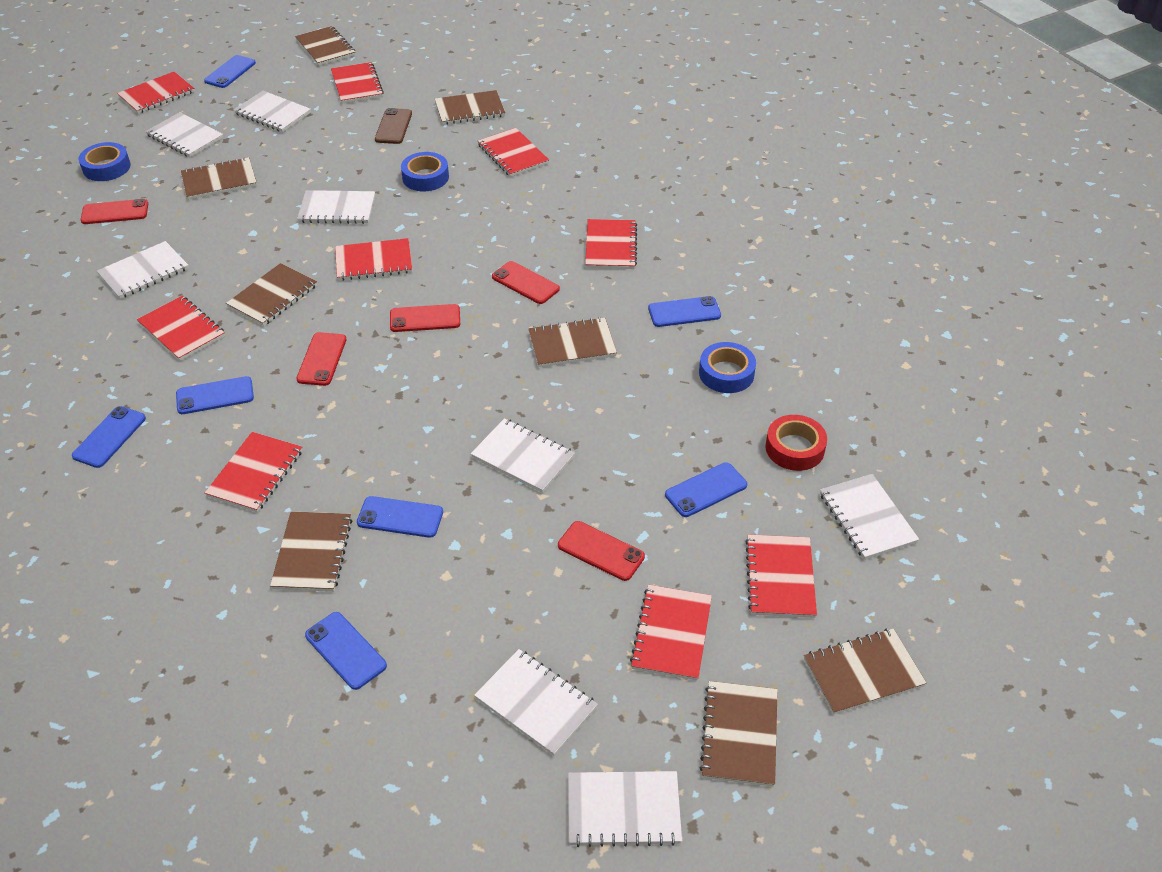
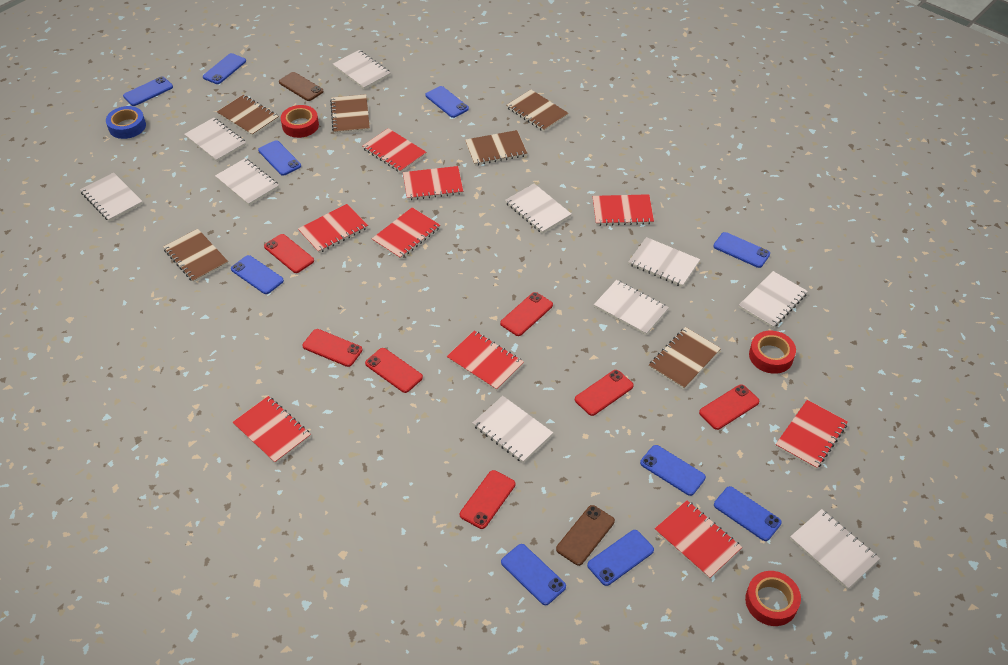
blue phone: [72,406,146,468] [176,376,254,414] [204,55,256,88] [305,612,387,690] [357,496,443,538] [648,296,721,327] [665,462,747,517] = 7 -> [123,76,173,106] [203,53,246,84] [231,255,284,294] [258,140,301,176] [425,86,469,118] [501,544,566,605] [587,530,654,586] [640,445,706,496] [714,232,770,268] [714,486,782,541] = 10
blue tape: [79,142,131,181] [401,152,449,191] [699,342,756,393] = 3 -> [106,106,146,139] = 1
brown notebook: [181,157,257,200] [226,263,317,326] [270,512,352,592] [295,26,355,66] [435,90,505,125] [528,317,617,367] [700,681,778,787] [804,628,926,715] = 8 -> [163,229,228,282] [217,95,279,136] [330,94,370,134] [465,130,527,166] [507,90,569,132] [649,327,721,389] = 6
brown phone: [375,108,412,144] = 1 -> [279,72,324,101] [556,505,615,566] = 2
red phone: [81,199,148,224] [296,332,347,386] [390,304,460,332] [492,261,560,304] [558,521,645,581] = 5 -> [264,234,314,273] [302,329,363,367] [365,348,423,393] [460,470,515,529] [500,292,553,336] [575,370,634,416] [699,384,759,430] = 7
red tape: [765,415,827,471] = 1 -> [281,105,319,138] [745,571,801,626] [749,331,796,374] = 3
white notebook: [97,241,189,299] [146,112,223,157] [234,91,311,132] [297,190,375,224] [471,418,575,493] [474,649,598,756] [568,771,682,847] [820,474,919,560] = 8 -> [80,173,143,222] [184,118,246,162] [215,158,279,205] [333,50,391,89] [473,396,553,463] [505,184,571,234] [594,280,669,335] [629,237,700,287] [739,271,808,328] [790,509,880,589] = 10

